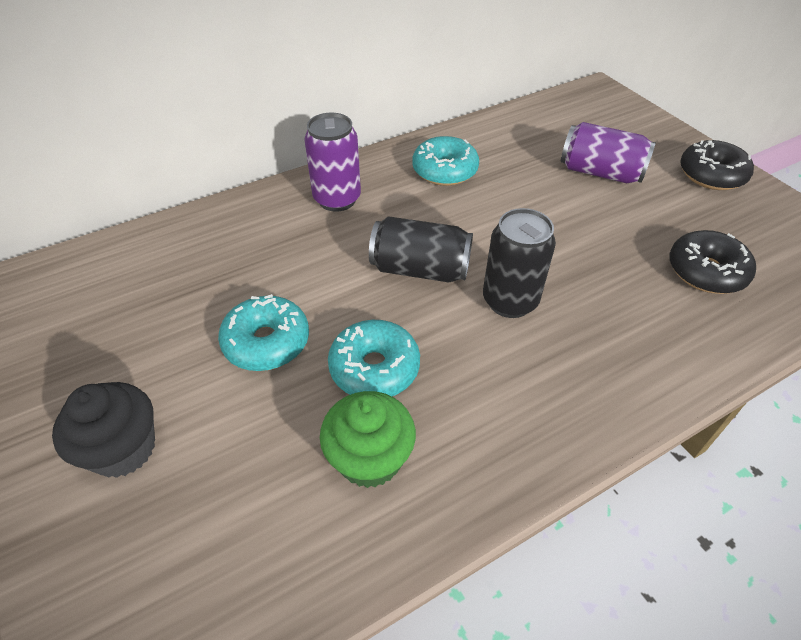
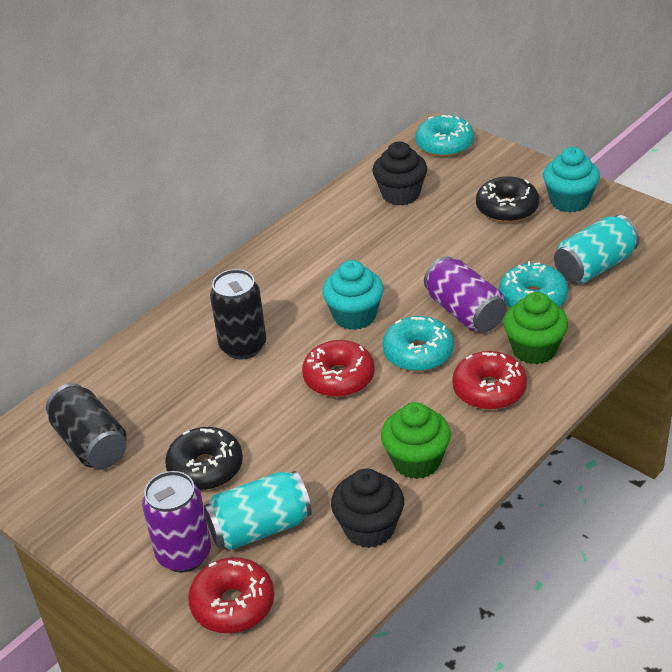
black cupcake: [52,382,155,478] = 1 -> [331,469,404,548] [373,141,427,206] = 2
green cupcake: [320,391,416,488] = 1 -> [381,402,451,479] [503,292,568,364] = 2
red donut: none = 0 -> [188,557,274,633] [302,340,375,397] [452,351,527,410] = 3
turquoise can: none = 0 -> [204,471,312,550] [554,215,639,283] = 2
turquoise cupcake: none = 0 -> [322,260,384,330] [543,147,600,213] = 2

